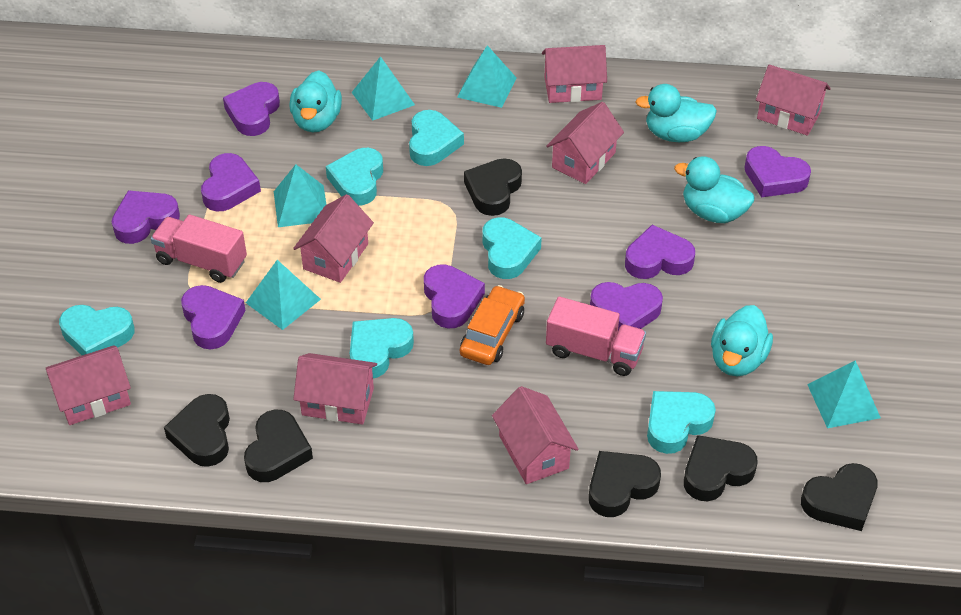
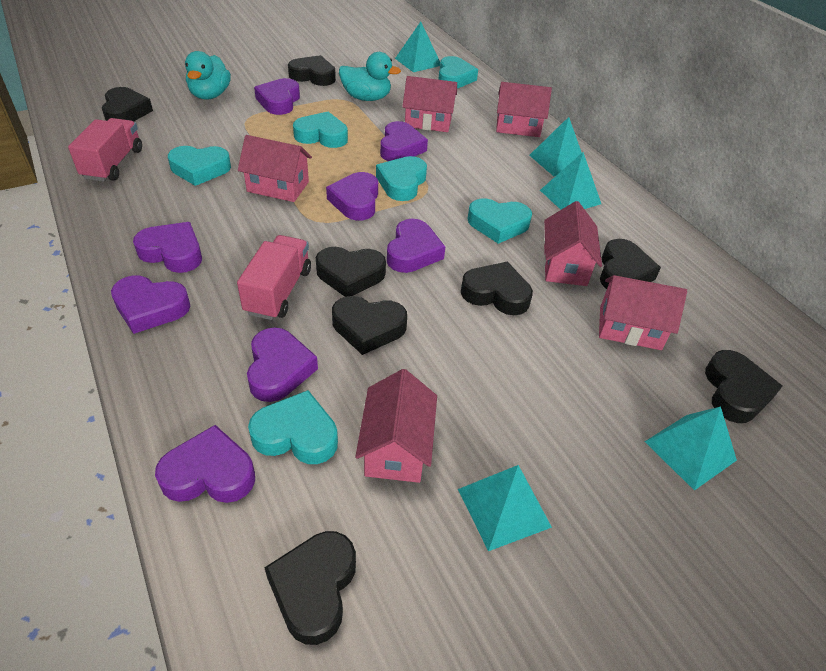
black heart: [164,394,230,467] [244,410,313,482] [464,158,522,216] [589,451,661,517] [684,435,758,501] [801,463,878,531] = 6 -> [102,87,153,122] [264,531,356,645] [288,55,336,86] [316,247,386,297] [332,296,407,355] [461,262,533,315] [600,239,661,289] [705,350,782,423] = 8
orange car: [460,285,525,365] = 1 -> none = 0
pink house: [46,345,131,425] [293,194,374,283] [293,353,377,424] [492,386,578,484] [542,45,607,103] [546,102,624,184] [756,64,831,136] = 7 -> [238,135,312,202] [355,369,437,483] [402,76,457,132] [496,82,552,137] [544,201,602,286] [599,275,687,350] = 6
turquoise duck: [289,70,342,132] [635,84,717,142] [674,156,754,223] [711,305,773,376] = 4 -> [185,51,231,99] [339,52,401,101] = 2

